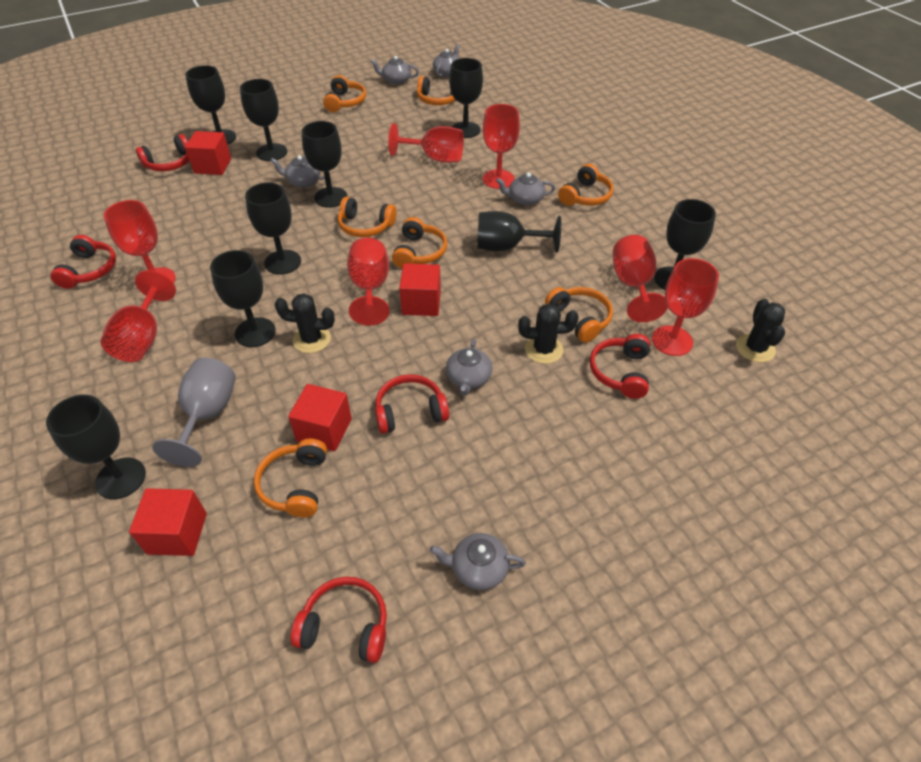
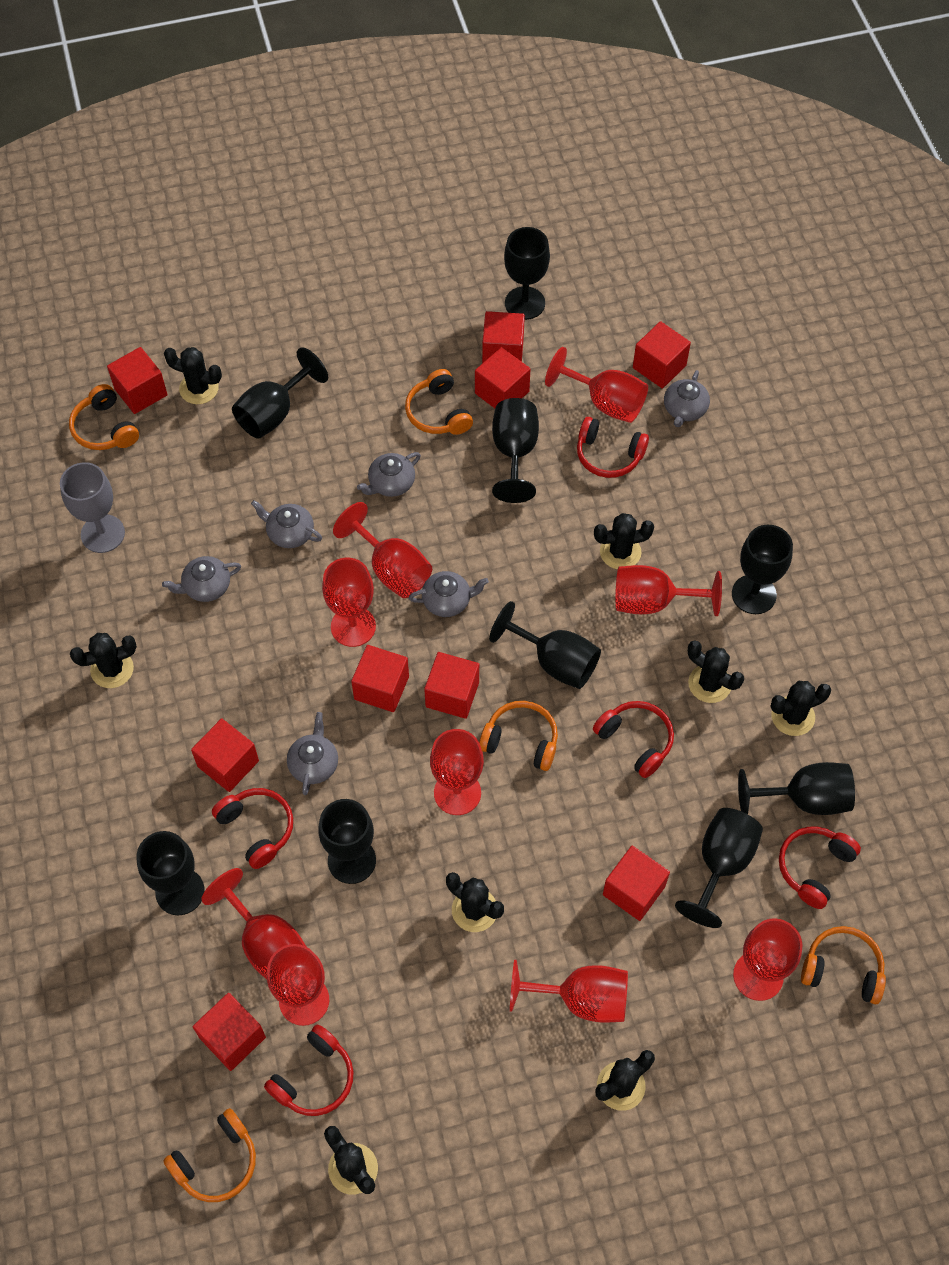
black cactus: [275,293,335,353] [518,304,579,364] [736,299,785,362] = 3 -> [70,633,137,688] [164,347,222,404] [324,1126,378,1195] [446,872,504,932] [594,513,654,569] [595,1050,655,1111] [688,640,744,703] [771,681,831,736] = 8
orange headphones: [254,439,327,518] [323,75,366,112] [338,197,396,237] [392,217,447,268] [417,76,455,105] [545,287,613,343] [558,164,614,206] = 7 -> [69,384,139,450] [163,1108,256,1202] [405,369,473,435] [479,701,558,771] [801,926,886,1004] = 5
red cube: [129,488,207,556] [185,131,231,175] [288,384,352,451] [399,263,441,316] = 4 -> [107,347,168,414] [191,718,259,792] [193,993,266,1071] [351,645,409,712] [424,652,479,719] [475,347,530,408] [482,311,525,363] [603,846,670,921] [633,321,691,389] = 9
red goblet: [101,270,176,362] [104,200,176,283] [347,238,390,326] [388,123,464,163] [483,104,520,189] [613,235,668,322] [652,258,719,356] = 7 -> [201,868,307,980] [267,944,329,1026] [322,558,376,647] [333,502,432,598] [430,729,484,815] [510,960,628,1023] [545,347,648,423] [615,565,722,616] [733,918,803,1001] = 9

